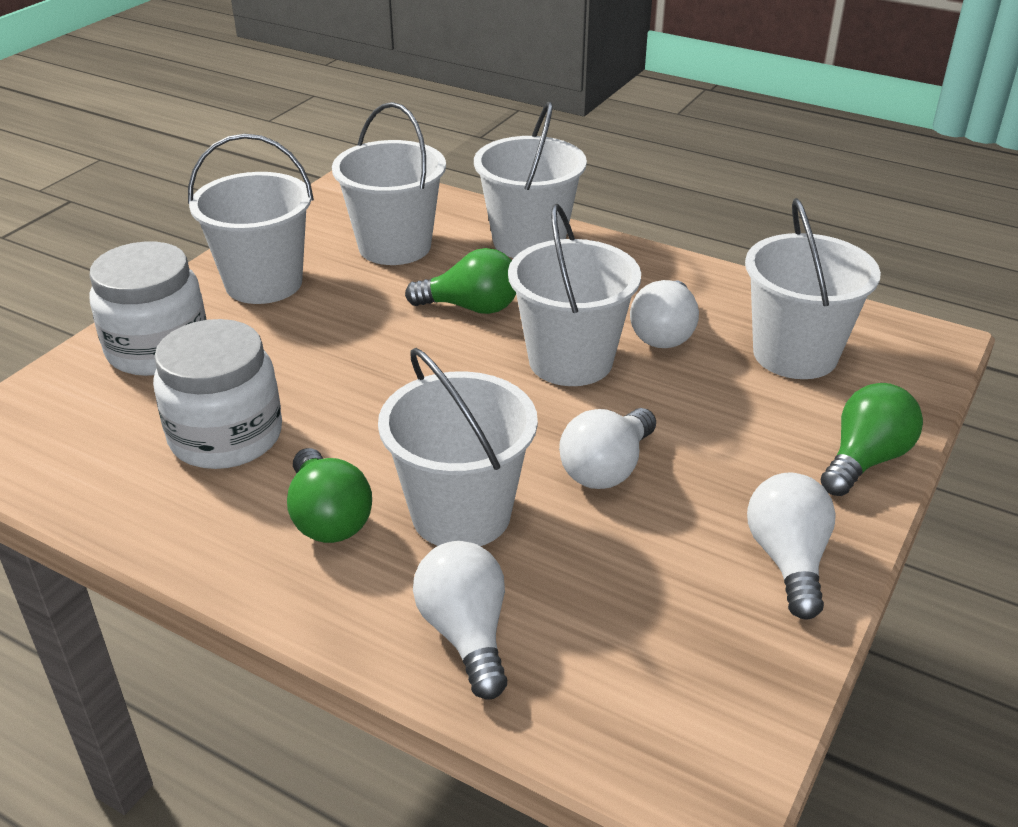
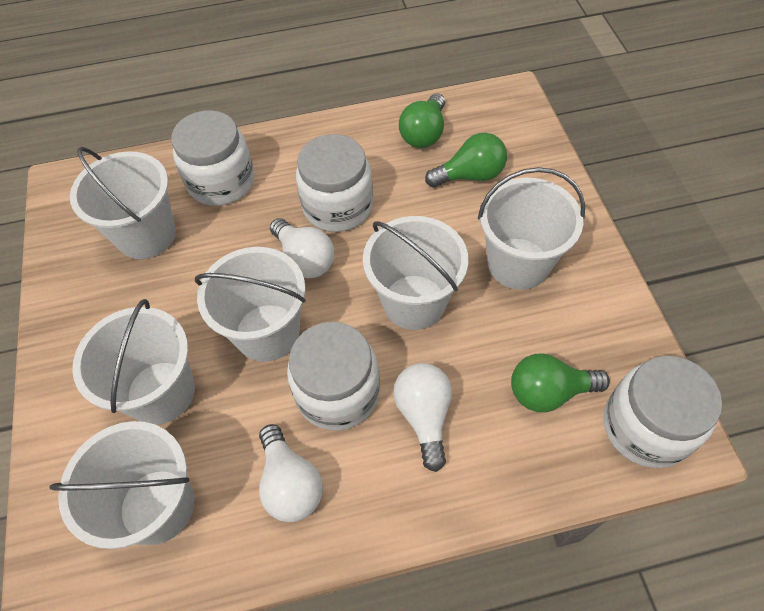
white jar: [90,242,207,376] [153,319,282,469] = 2 -> [171,110,254,206] [287,322,380,431] [296,134,373,232] [604,356,722,468] = 4
white light bulb: [413,541,507,700] [559,408,656,489] [630,280,699,348] [747,473,836,620] = 4 -> [259,424,323,522] [270,218,334,278] [393,363,452,472] = 3

